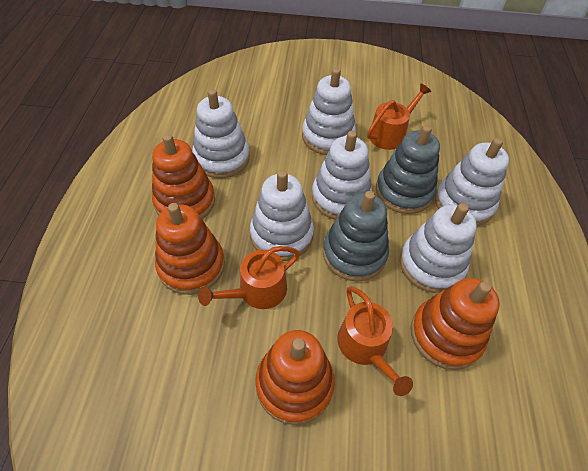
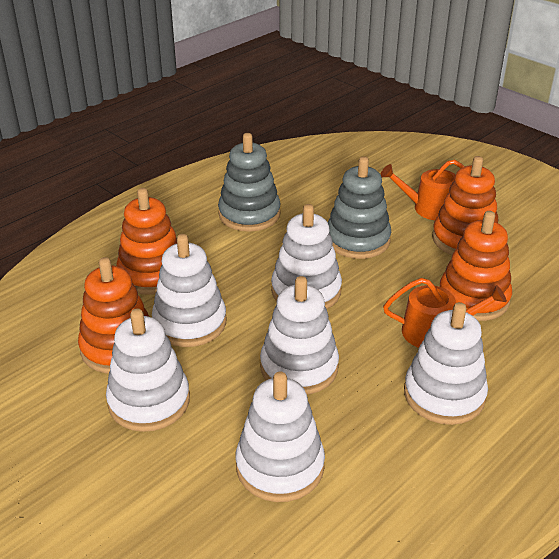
orange watering can: [198,246,300,309] [337,286,413,396] [367,83,431,150] = 3 -> [380,160,465,220] [383,278,507,348] = 2

